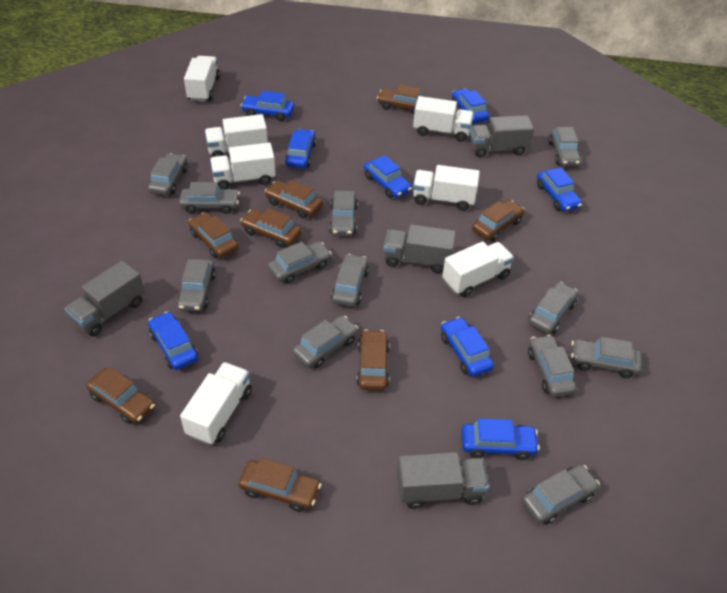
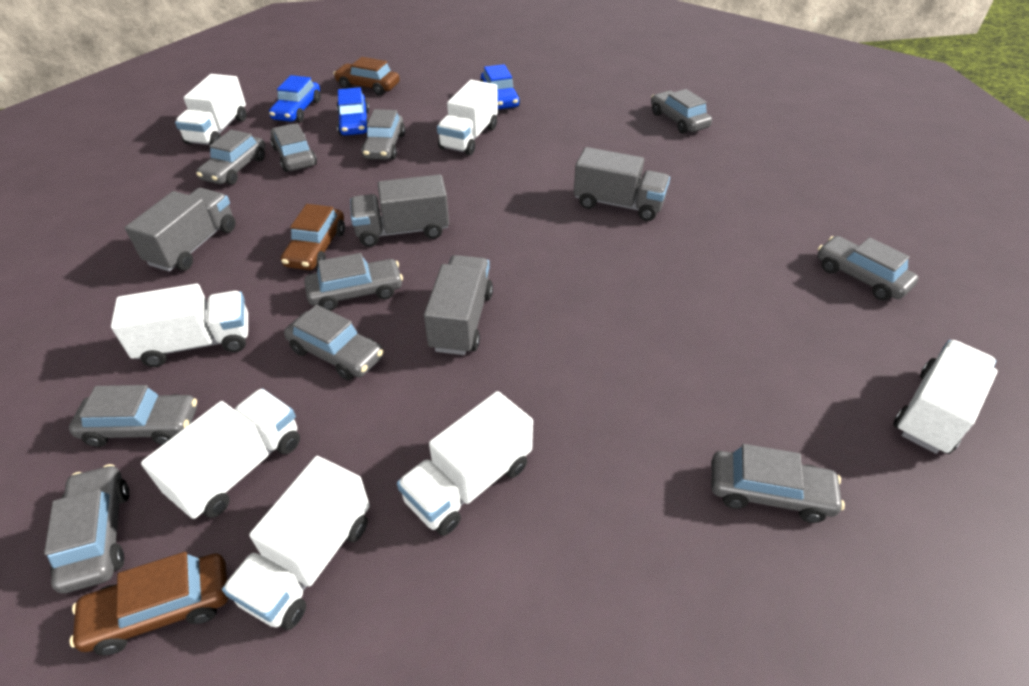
blue car: [148,311,198,370] [241,91,294,121] [285,129,316,168] [364,155,412,198] [441,317,494,377] [452,88,489,124] [461,418,540,460] [537,167,582,212] = 8 -> [269,75,321,122] [336,87,369,136] [480,64,520,109] = 3
brown car: [86,367,155,424] [189,212,239,258] [238,458,322,512] [240,208,301,248] [265,180,323,219] [357,330,390,391] [377,84,427,115] [472,200,524,241] = 8 -> [69,552,228,655] [281,204,345,270] [333,57,400,95] = 3
grey car: [148,153,188,195] [177,259,216,311] [179,182,240,214] [268,241,332,284] [293,316,358,368] [329,191,358,236] [331,254,369,307] [522,464,600,524] [528,335,576,397] [529,282,578,334] [549,127,581,166] [571,337,642,378] = 12 -> [44,464,129,594] [69,385,197,447] [196,130,265,185] [270,123,317,172] [284,305,384,380] [304,253,403,311] [361,109,405,160] [651,89,712,134] [711,444,845,523] [817,236,918,300] = 10

